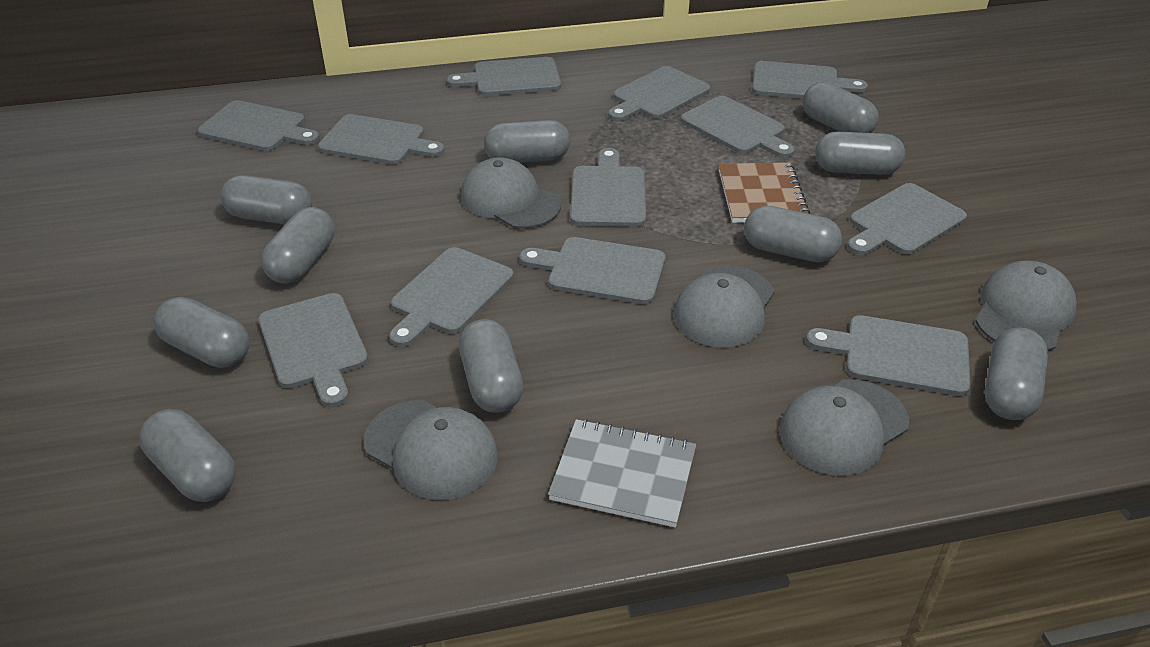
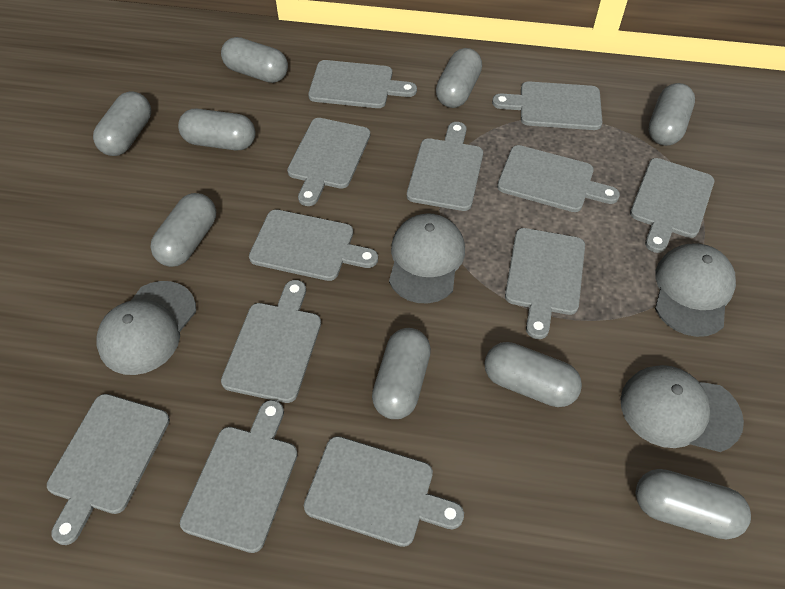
brown notebook: [718,162,810,223] = 1 -> none = 0
grey cap: [364,400,498,500] [461,157,561,229] [674,265,774,348] [779,379,909,476] [975,261,1077,351] = 5 -> [96,281,196,375] [389,213,465,304] [620,365,744,452] [655,243,736,337] = 4
grey capsule: [139,409,236,502] [154,297,249,368] [221,175,312,225] [261,207,335,284] [459,319,523,413] [484,120,570,163] [744,206,842,262] [803,82,879,133] [815,132,905,175] [985,327,1048,420] = 10 -> [93,91,151,156] [150,193,216,267] [178,109,256,150] [221,37,288,83] [372,328,431,419] [436,48,482,108] [484,342,582,407] [636,469,751,540] [648,83,695,146] = 9
grey notebook: [548,419,696,527] = 1 -> none = 0

